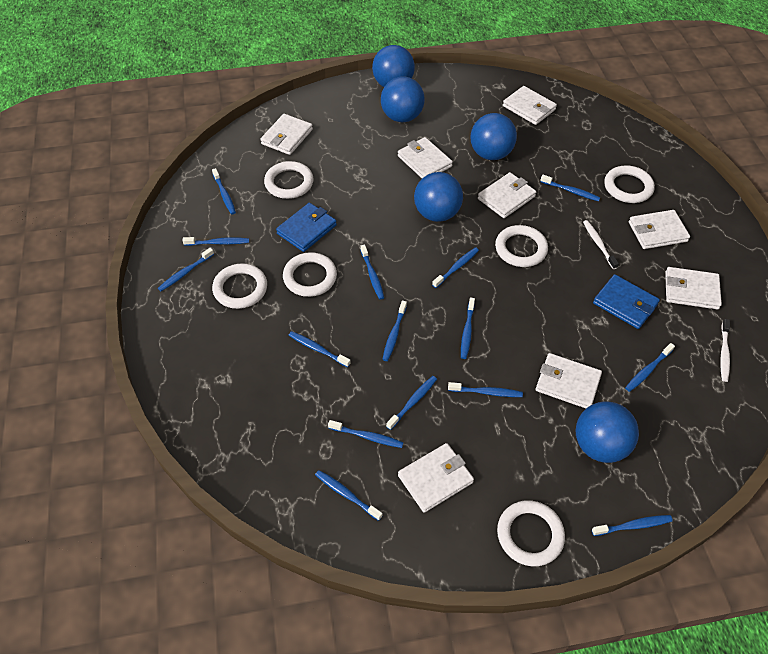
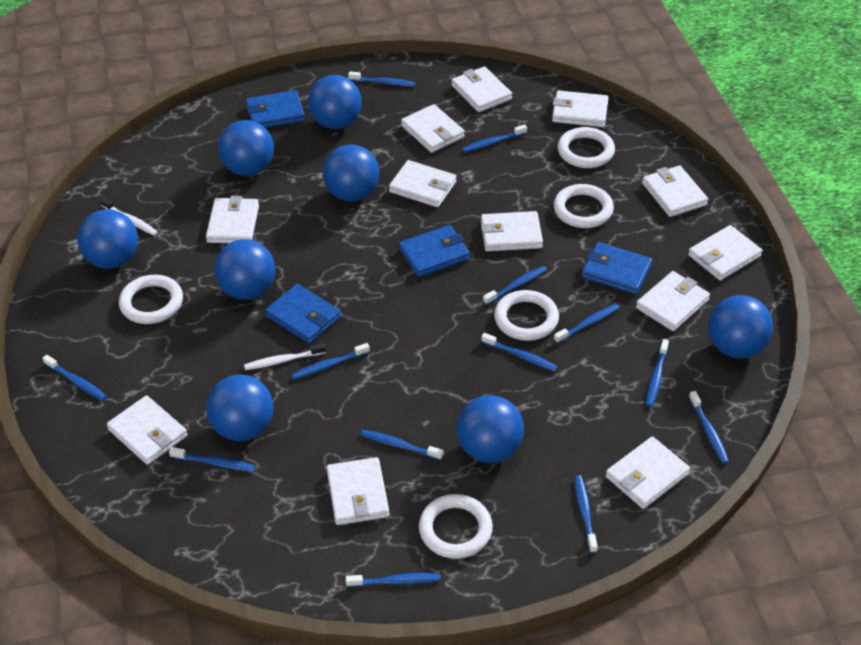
blue ball: [372,45,415,87] [381,76,425,122] [414,172,463,222] [471,113,517,160] [576,401,639,463] = 5 -> [77,209,138,269] [206,375,273,441] [214,239,275,300] [218,120,274,176] [308,75,362,129] [323,144,379,201] [457,395,524,463] [708,295,773,358] = 8
blue toothbrush: [158,248,214,291] [183,237,249,246] [212,168,236,214] [288,331,351,367] [315,470,383,521] [328,420,404,448] [360,245,384,300] [382,301,407,361] [386,376,437,430] [432,247,479,288] [448,382,523,397] [461,298,475,359] [540,175,600,201] [592,515,673,536] [625,343,675,392] = 15 -> [42,355,107,401] [169,447,256,472] [291,343,370,380] [346,573,441,587] [348,71,415,87] [360,430,443,460] [462,124,527,153] [481,333,558,371] [483,266,547,305] [554,304,620,344] [574,475,598,553] [646,339,669,407] [689,391,729,464] = 13
blue wallet: [276,203,337,252] [593,274,660,329] = 2 -> [246,90,305,128] [265,284,341,344] [399,225,470,277] [581,242,652,294] = 4
white ring: [212,263,267,309] [264,161,314,199] [283,252,337,297] [495,225,548,267] [497,500,565,566] [604,165,655,203] = 6 -> [119,275,183,324] [419,494,493,559] [494,290,559,341] [554,184,614,228] [557,127,615,168] = 5
white wallet: [260,114,313,155] [398,137,453,178] [398,443,474,513] [478,172,536,218] [503,86,557,125] [536,353,602,409] [629,210,690,249] [665,267,722,310] = 8 -> [107,395,188,465] [206,196,259,243] [326,457,389,525] [389,160,457,207] [401,104,465,153] [451,67,512,112] [481,211,543,251] [552,90,609,127] [606,436,690,509] [636,271,710,331] [642,165,708,217] [688,225,762,280] = 12

